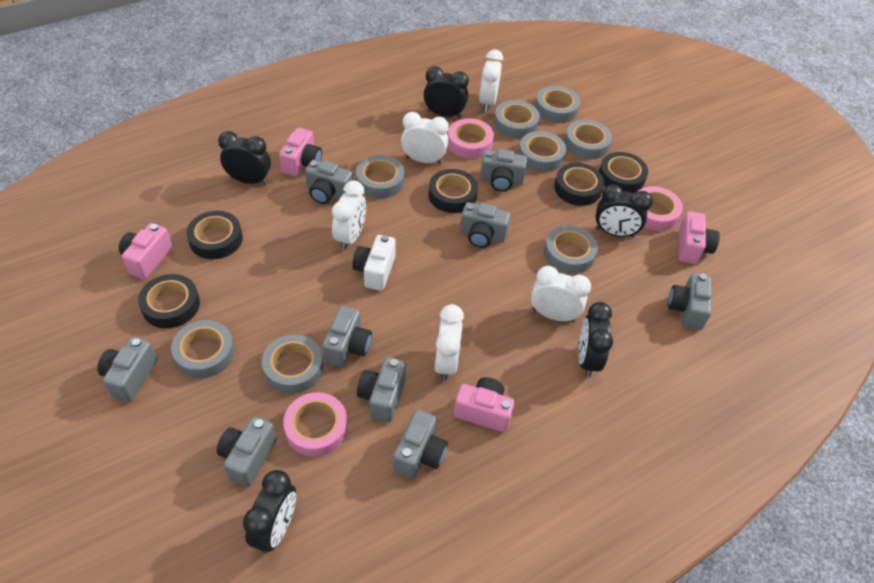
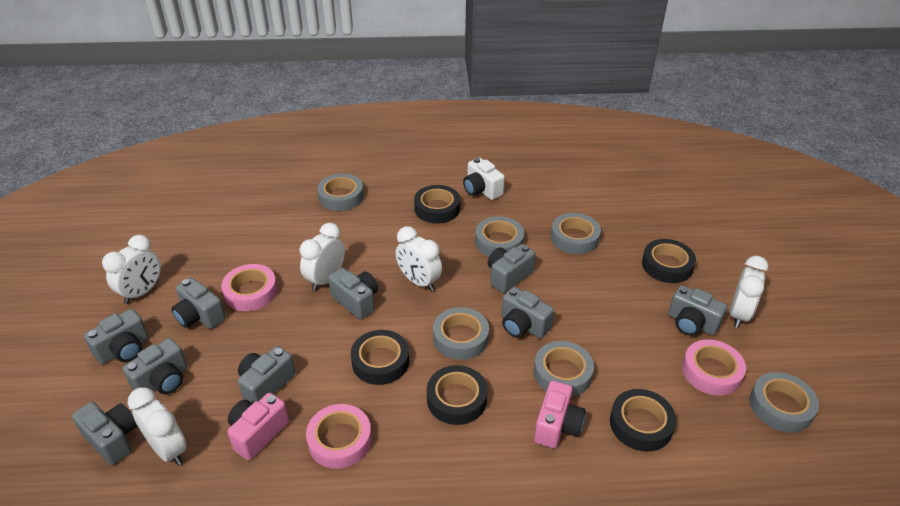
black clock: [218,131,271,185] [243,470,296,554] [424,66,469,118] [578,302,613,378] [595,184,653,238] = 5 -> none = 0
grey tape: [171,320,235,378] [262,335,323,394] [356,155,405,198] [494,100,540,139] [518,131,566,172] [535,86,580,123] [544,226,598,274] [565,120,612,159] = 8 -> [317,173,364,211] [433,307,489,360] [475,216,524,257] [534,341,594,397] [551,213,601,254] [749,372,819,432] = 6
pink camera: [119,223,172,279] [279,128,322,176] [454,377,515,432] [679,211,720,264] = 4 -> [227,393,289,460] [534,381,586,449] = 2

